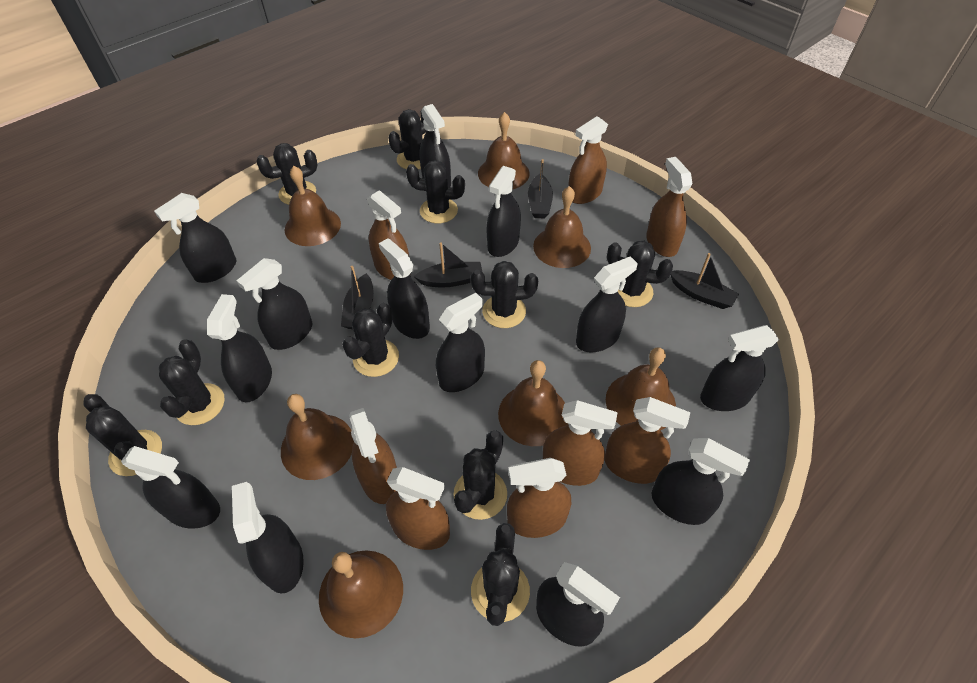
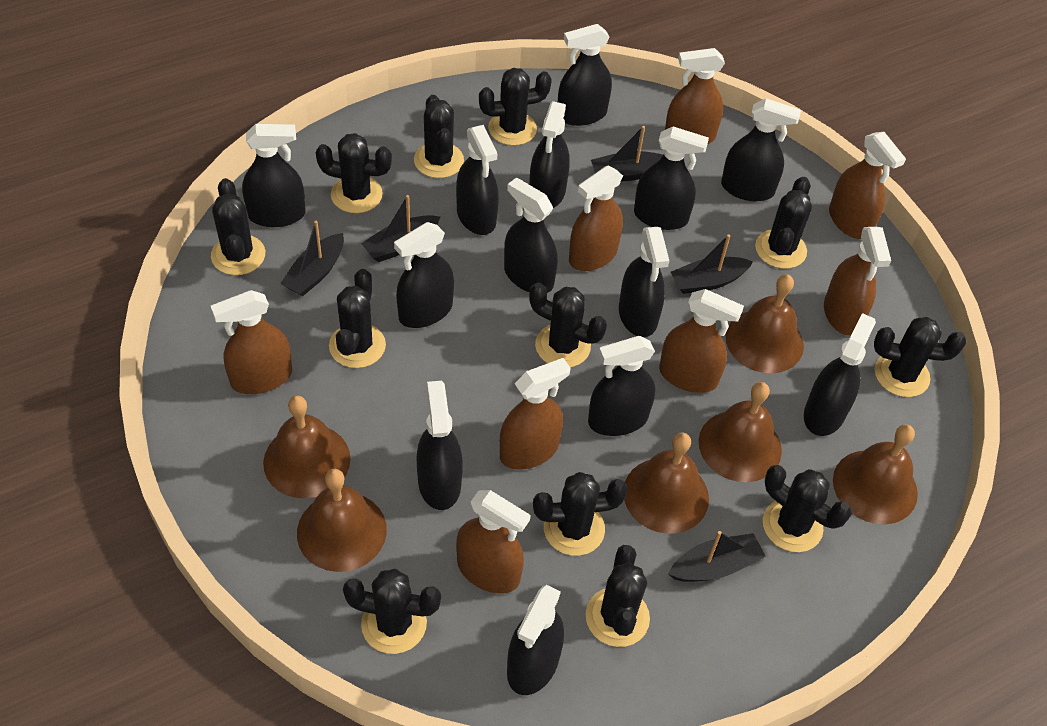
black boat: [341,266,374,329] [414,243,483,287] [528,159,553,218] [670,253,739,309] = 4 -> [280,221,344,296] [361,195,440,262] [591,126,663,181] [668,531,766,582] [671,234,753,294] = 5
black cactus: [84,394,162,476] [159,339,225,425] [256,143,318,205] [342,303,399,377] [388,108,426,170] [406,160,465,223] [453,431,507,520] [471,261,538,328] [471,523,530,626] [607,241,673,307] = 10 -> [211,178,265,275] [316,133,392,213] [329,269,386,368] [343,568,441,654] [414,95,464,178] [479,68,552,146] [529,283,607,367] [533,472,628,556] [586,545,650,647] [755,177,812,269] [763,465,852,552] [874,317,966,397] = 12
brown bell: [281,394,354,480] [285,166,341,246] [319,550,403,639] [478,112,530,189] [498,360,568,446] [533,186,591,268] [606,347,676,430] = 7 -> [263,396,350,498] [297,469,387,572] [624,432,709,534] [699,382,782,482] [726,274,804,373] [833,424,918,524] = 6

